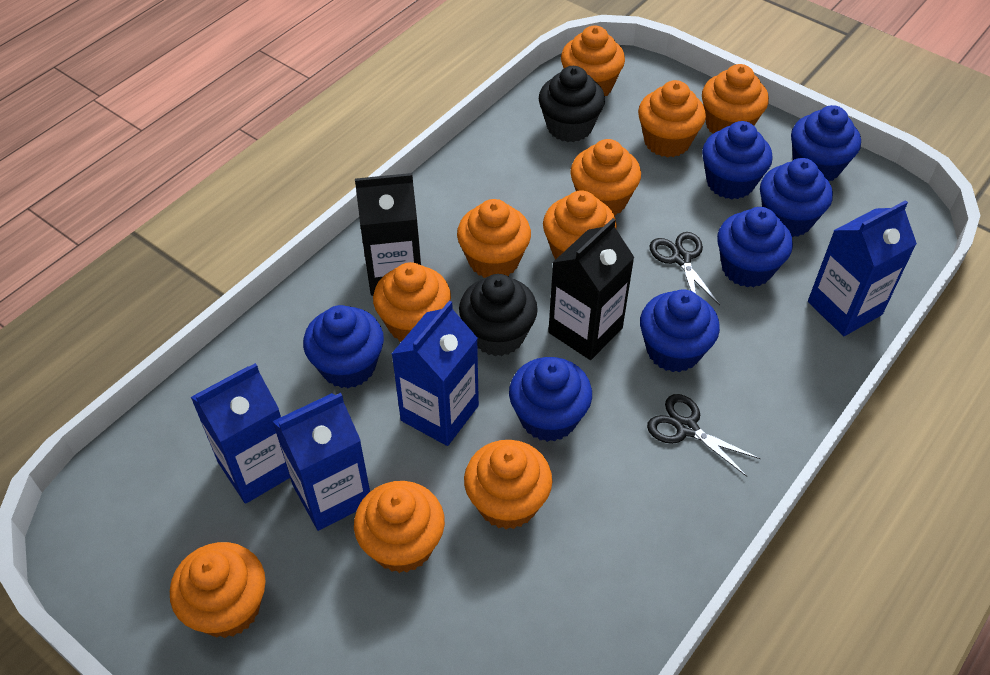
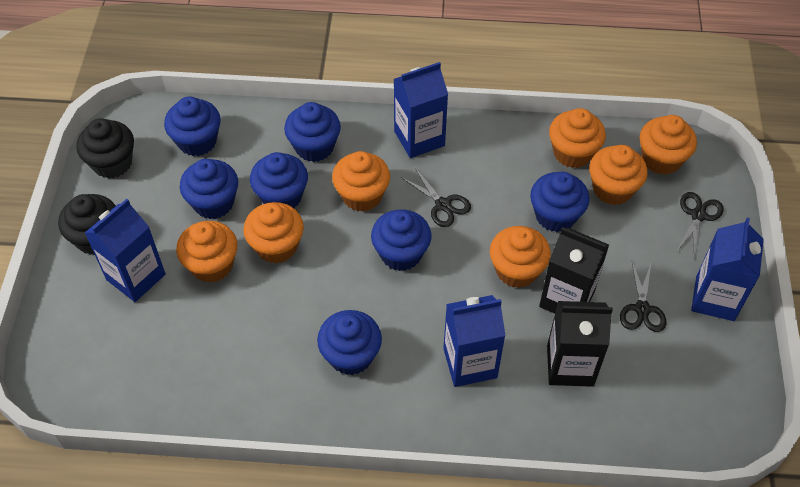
black scissors: [647,394,761,477] [649,232,720,305] = 2 -> [401,168,471,227] [620,262,666,332] [676,192,724,259] = 3
orange cupcake: [170,542,266,638] [354,481,445,573] [373,262,451,341] [457,199,531,278] [464,440,552,529] [543,191,617,260] [561,25,625,96] [570,139,641,216] [638,80,706,157] [702,64,769,134] = 10 -> [176,221,238,283] [243,202,304,264] [332,151,390,212] [490,226,551,288] [549,108,606,168] [589,145,648,205] [640,115,697,175] = 7

